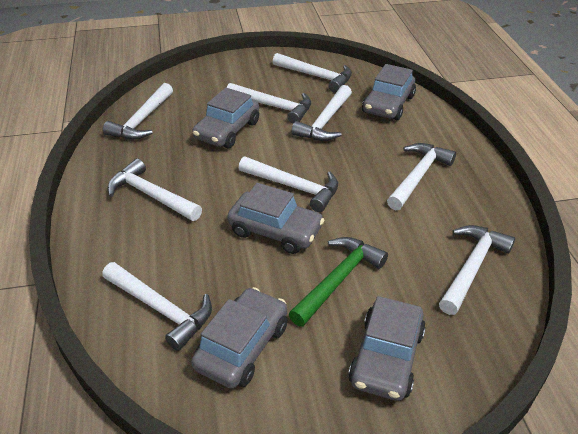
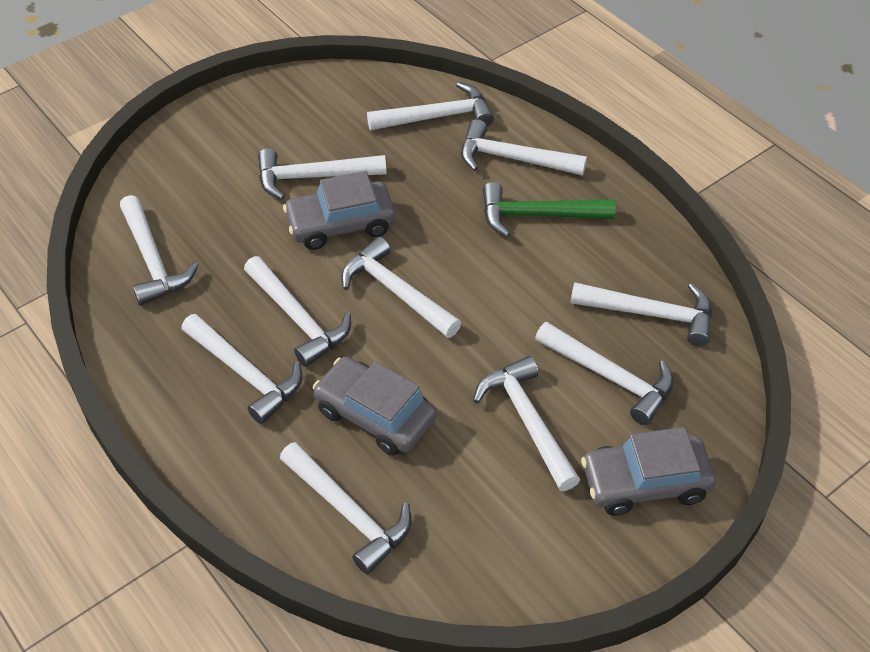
grey car: [191,287,287,388] [193,88,259,148] [227,183,324,254] [348,296,426,401] [362,64,416,120] = 5 -> [283,171,395,250] [313,356,437,456] [581,427,716,516] = 3
white hammer: [102,262,212,351] [103,83,173,140] [107,159,202,221] [227,83,311,124] [239,157,338,212] [273,53,352,93] [292,85,352,141] [387,143,456,210] [439,225,515,315] = 9 -> [120,195,199,305] [182,314,303,424] [244,256,351,367] [258,148,386,200] [280,442,412,574] [341,237,461,338] [367,82,494,130] [461,119,587,175] [473,356,580,491] [535,322,674,425] [570,282,712,347] = 11

